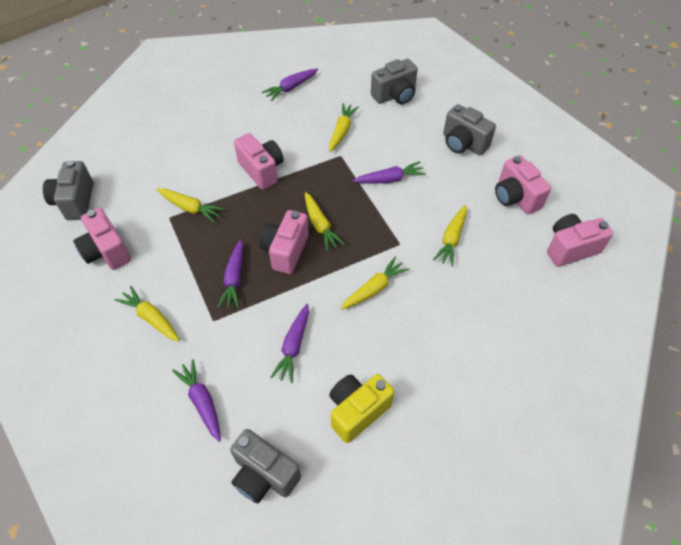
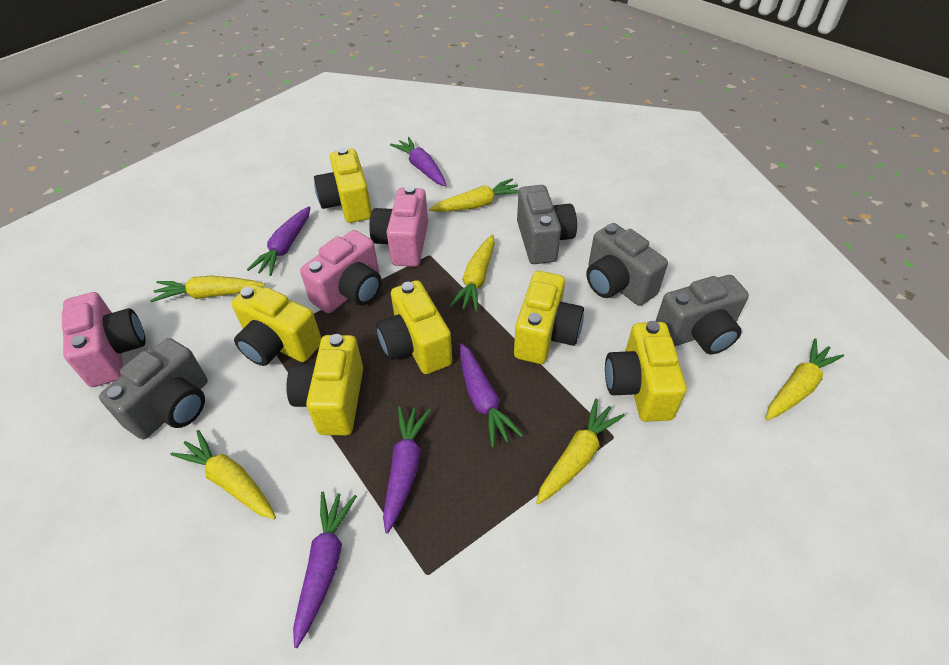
pink camera: [73,208,131,270] [234,133,284,190] [259,210,309,274] [495,155,551,215] [547,214,613,267] = 5 -> [62,292,145,387] [300,230,382,313] [369,185,428,267] = 3
yellow camera: [329,374,394,443] = 1 -> [232,284,321,366] [286,334,363,435] [314,147,372,223] [376,280,452,374] [514,271,584,364] [605,321,687,422] = 6

